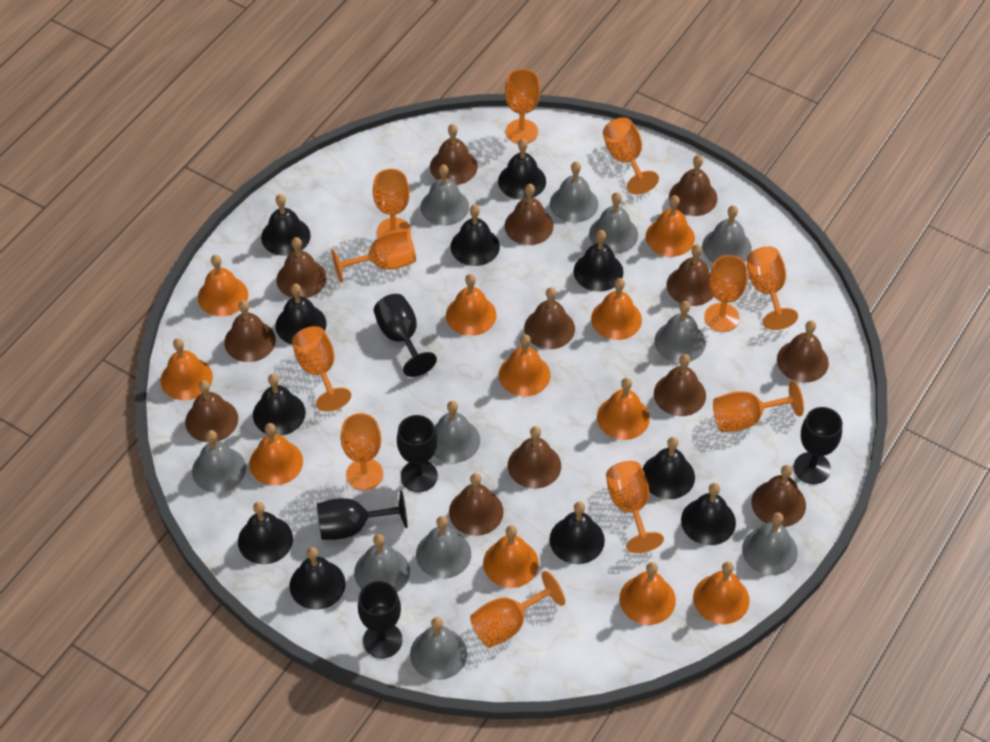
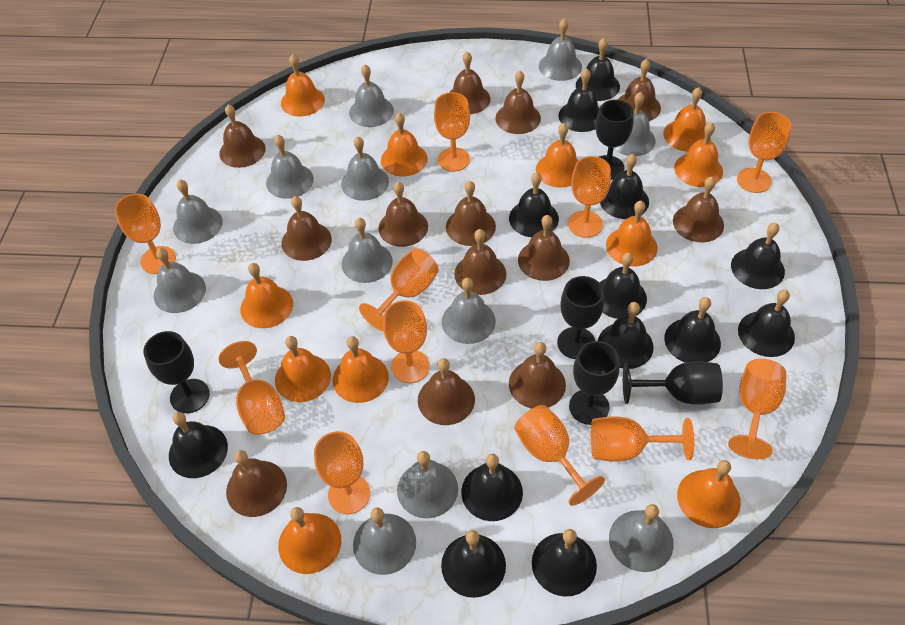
black bell: [238,502,293,564] [253,374,306,436] [261,194,311,256] [275,284,327,345] [290,547,346,610] [450,205,500,266] [498,139,546,200] [549,501,605,564] [573,230,624,292] [642,437,695,499] [681,483,736,545] = 11 -> [169,412,228,478] [441,530,506,598] [461,454,523,521] [509,172,559,237] [532,529,597,597] [558,68,600,132] [576,38,620,101] [598,302,654,369] [600,154,649,219] [600,253,647,319] [664,297,721,363] [731,223,785,289] [738,290,795,357] = 13
grey bell: [192,430,246,493] [354,534,410,592] [410,617,467,680] [416,516,471,579] [421,164,469,226] [433,401,480,463] [550,161,598,223] [589,192,638,254] [654,301,706,363] [702,205,752,263] [742,512,798,575] = 11 -> [154,248,206,313] [173,180,223,244] [266,135,314,199] [341,136,389,201] [342,218,393,283] [349,65,394,127] [353,508,416,575] [397,451,458,518] [442,278,496,344] [539,18,582,81] [609,504,674,572] [613,92,655,156] = 12

